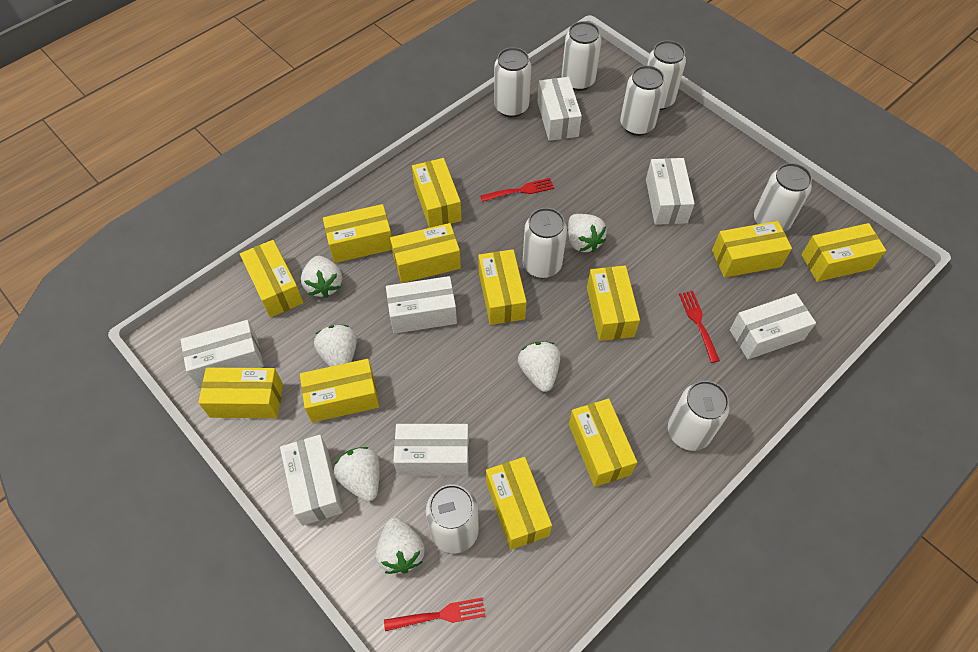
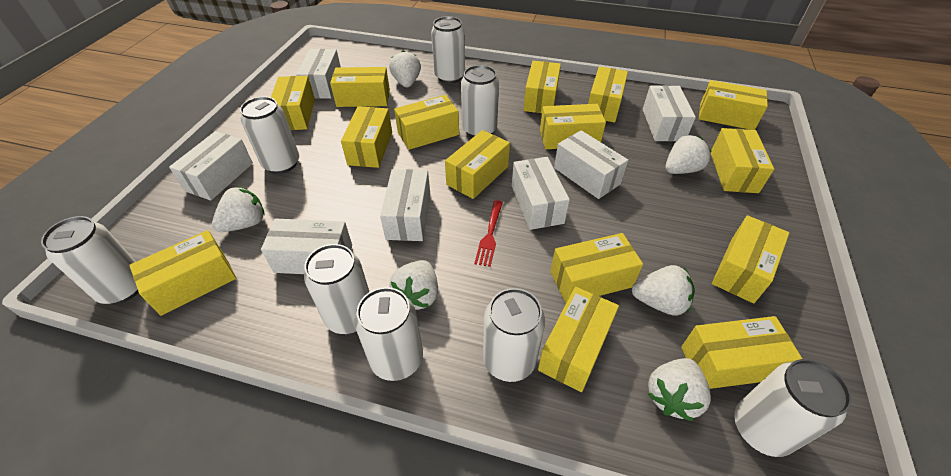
red fork: [384,598,485,631] [480,178,554,202] [679,291,720,363] = 3 -> [474,200,503,267] = 1
yellow box: [198,367,283,418] [240,240,303,318] [300,359,379,423] [323,204,392,263] [390,223,461,283] [412,158,462,228] [478,249,527,325] [486,457,552,550] [569,399,637,487] [587,266,640,341] [712,221,792,278] [801,223,886,282] = 12 -> [129,230,236,316] [271,76,315,130] [330,67,390,107] [341,106,392,168] [394,95,459,150] [445,130,510,199] [524,61,561,113] [538,287,619,392] [540,104,606,149] [550,233,643,303] [588,66,628,123] [681,316,803,389] [699,80,768,130] [711,128,774,193] [712,215,789,304] = 15

